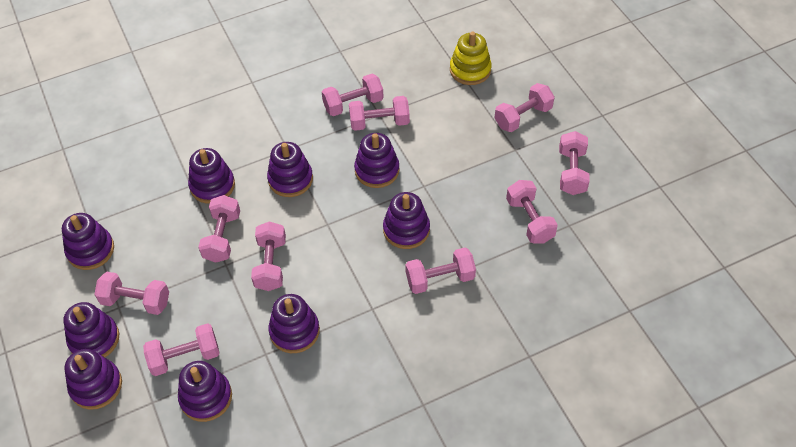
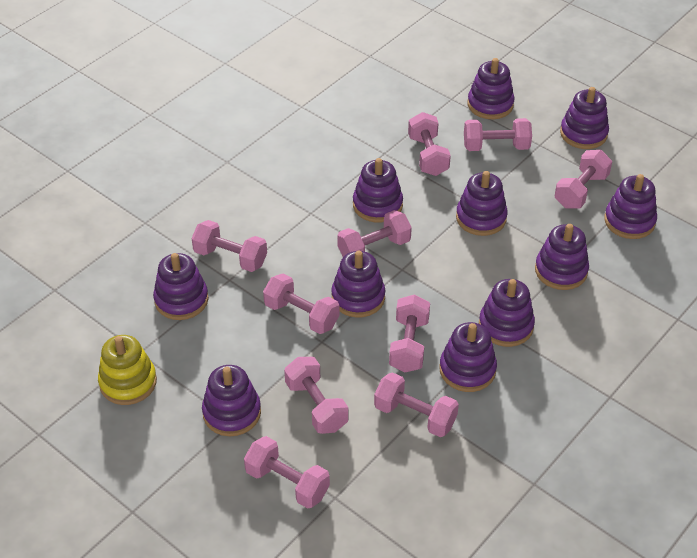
purple stacking toy: [62,213,114,270] [63,302,119,357] [64,349,122,410] [178,361,232,422] [188,148,235,204] [267,142,313,197] [268,294,320,353] [354,133,400,188] [383,192,430,249] = 9 -> [153,253,209,320] [202,365,261,436] [331,251,385,318] [353,158,403,223] [439,322,497,392] [456,171,508,236] [468,58,515,119] [479,279,535,347] [535,224,589,290] [560,87,609,149] [604,174,657,239] = 11

